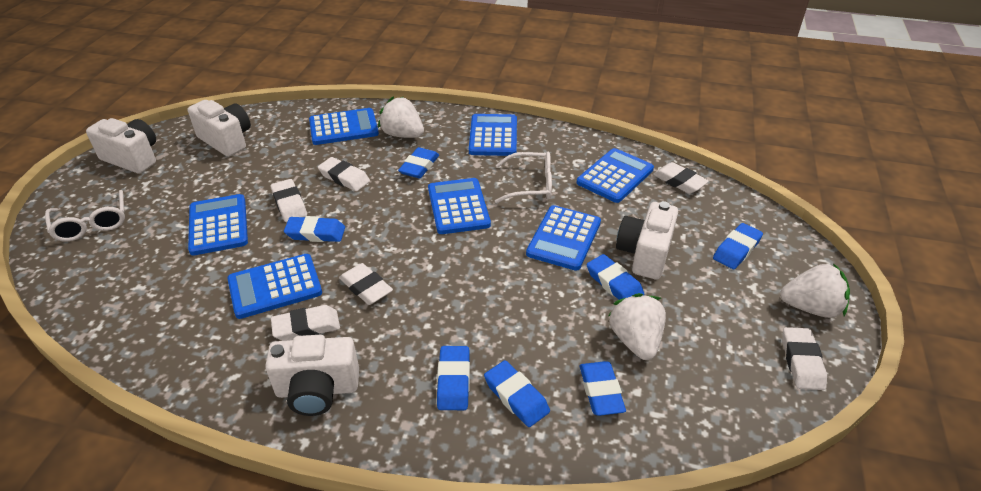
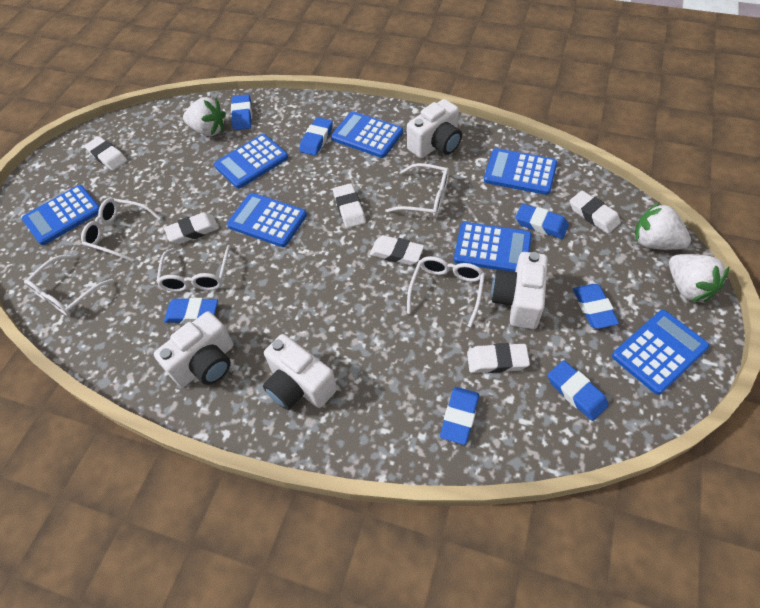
white glasses: [45,190,125,241] [495,152,552,203] = 2 -> [24,254,114,316] [81,198,161,262] [156,245,231,292] [386,163,449,217] [407,256,485,327] = 5

